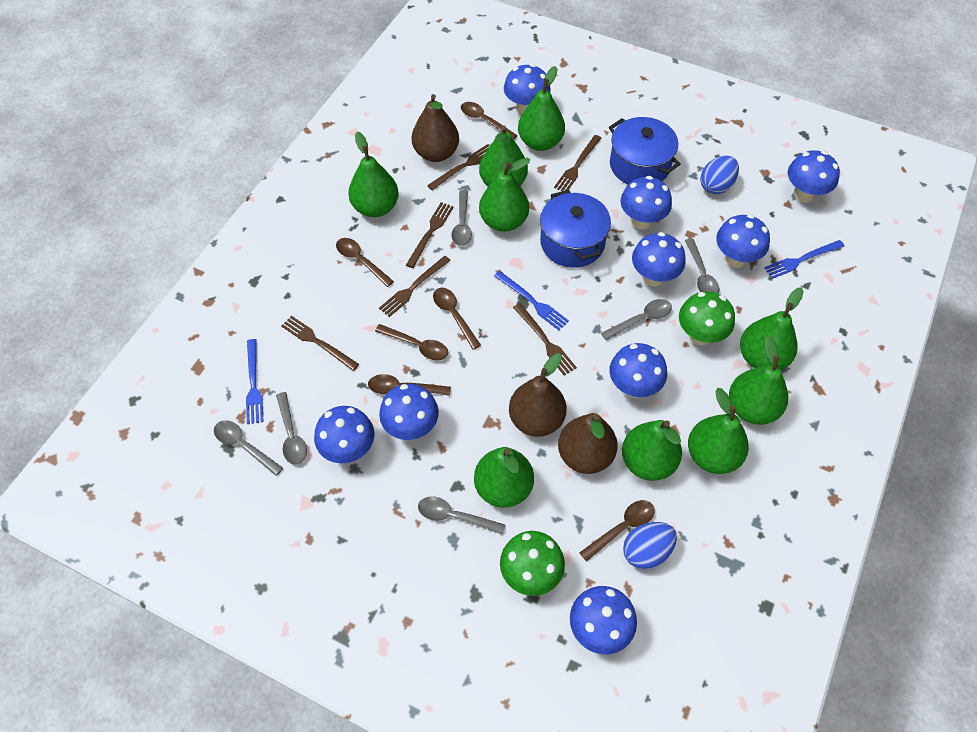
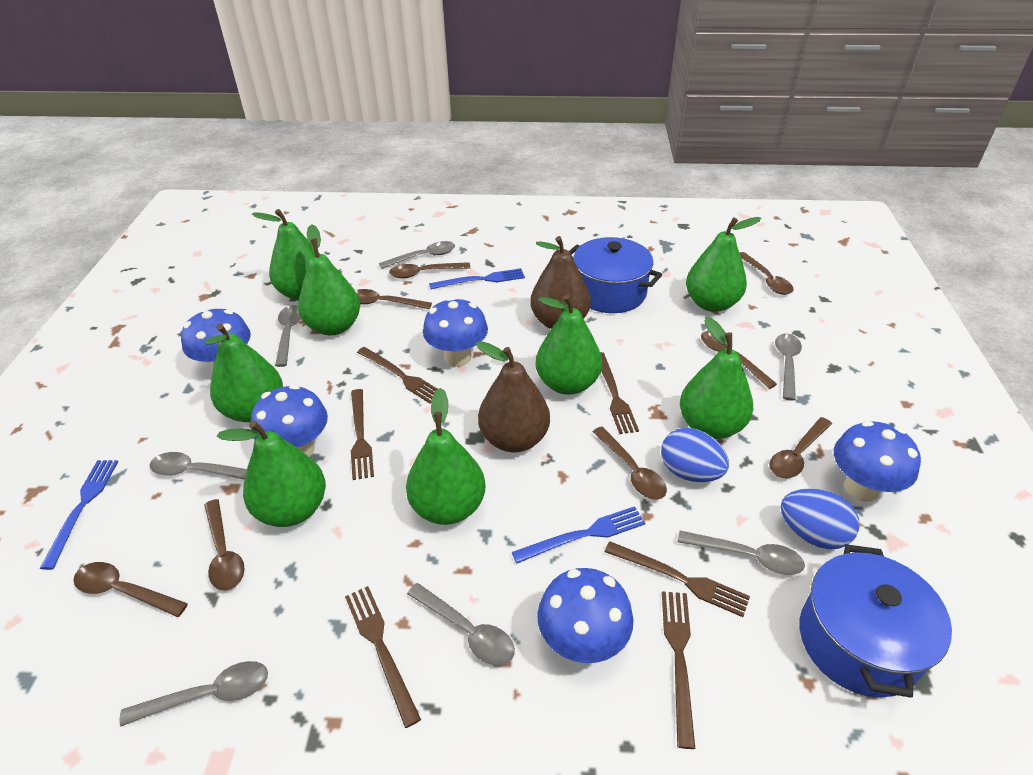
blue mushroom: [314,406,374,463] [379,384,439,440] [504,64,550,115] [570,586,637,654] [609,343,667,398] [621,176,672,229] [632,232,686,287] [716,214,770,268] [788,150,840,203] = 9 -> [181,308,251,369] [251,384,328,457] [423,297,488,367] [537,568,633,663] [834,421,921,502] = 5
brown pear: [411,94,459,162] [509,353,567,437] [558,413,618,474] = 3 -> [476,341,550,452] [530,236,591,329] = 2
brown spoon: [336,238,394,287] [368,374,451,396] [375,324,448,361] [433,288,481,350] [461,102,518,140] [579,500,655,562] = 6 -> [73,562,188,617] [204,499,245,591] [355,289,432,309] [389,262,470,278] [592,427,667,500] [701,331,777,389] [740,252,793,295] [769,417,832,478] = 8
green mushroom: [500,531,565,596] [679,291,735,346] = 2 -> none = 0
green pear: [348,132,399,217] [474,447,534,508] [479,125,528,186] [479,158,531,232] [518,66,565,151] [622,420,682,481] [688,388,749,474] [729,336,788,425] [740,287,804,370] = 9 -> [204,323,283,422] [217,421,326,527] [252,209,320,301] [298,224,360,335] [406,388,485,525] [536,295,602,395] [680,317,753,439] [686,217,761,312] = 8
grey spoon: [214,421,283,476] [276,392,307,465] [418,497,505,535] [451,190,472,246] [601,299,672,340] [685,239,719,294] = 6 -> [120,661,268,727] [150,452,247,480] [275,305,301,367] [379,241,455,269] [407,583,515,666] [677,531,805,575] [775,333,802,401] = 7

